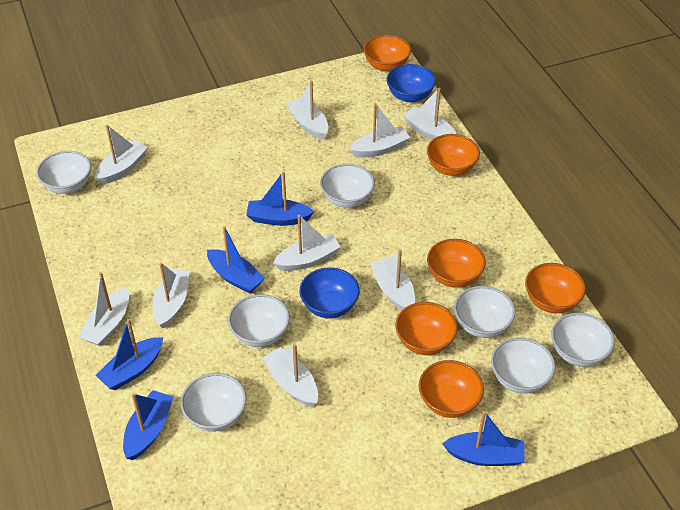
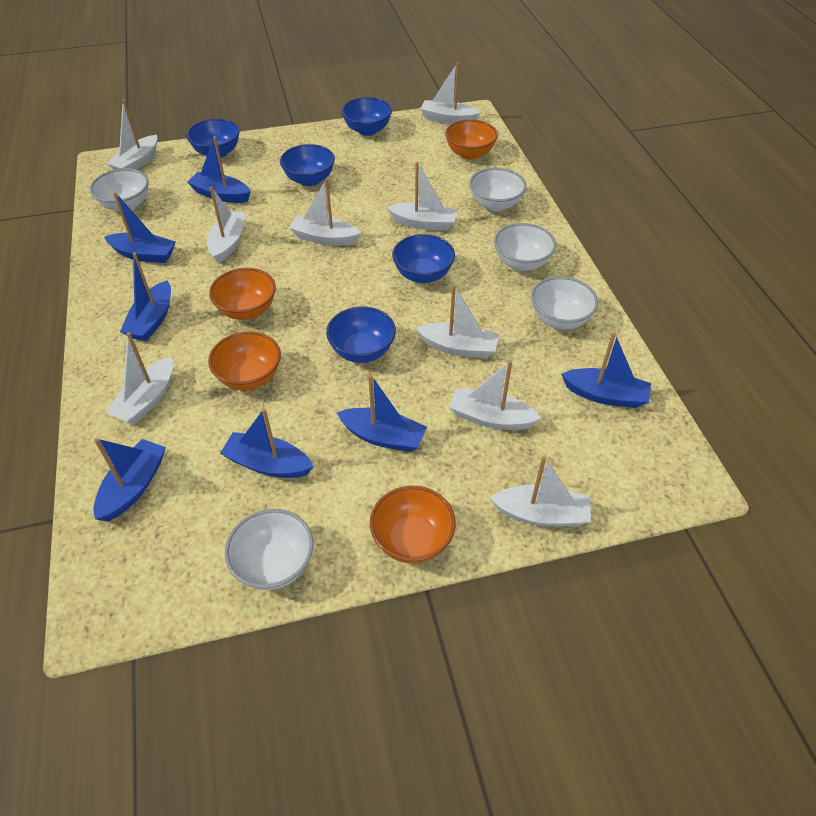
blue boat: [96,319,163,390] [123,390,173,460] [207,226,265,294] [246,171,315,226] [442,411,524,466] = 5 -> [93,438,166,522] [104,192,176,263] [120,252,171,341] [187,136,251,203] [220,408,313,478] [337,374,427,452] [561,332,651,408] = 7
blue bowl: [299,267,360,318] [387,64,436,102] = 2 -> [186,119,240,158] [280,144,335,186] [326,307,396,363] [341,97,392,136] [392,234,455,283] = 5
orange bowl: [363,35,411,72] [395,302,458,355] [419,360,484,418] [427,134,480,176] [427,239,486,288] [525,263,586,313] = 6 -> [208,331,281,390] [209,268,276,320] [370,486,456,564] [445,119,498,160] = 4
white bowl: [36,151,91,194] [181,373,247,432] [228,294,290,347] [320,164,375,208] [454,286,515,338] [491,338,555,394] [551,313,615,367] = 7 -> [90,168,149,212] [225,509,314,590] [469,168,526,211] [494,223,556,271] [531,276,598,329] = 5

